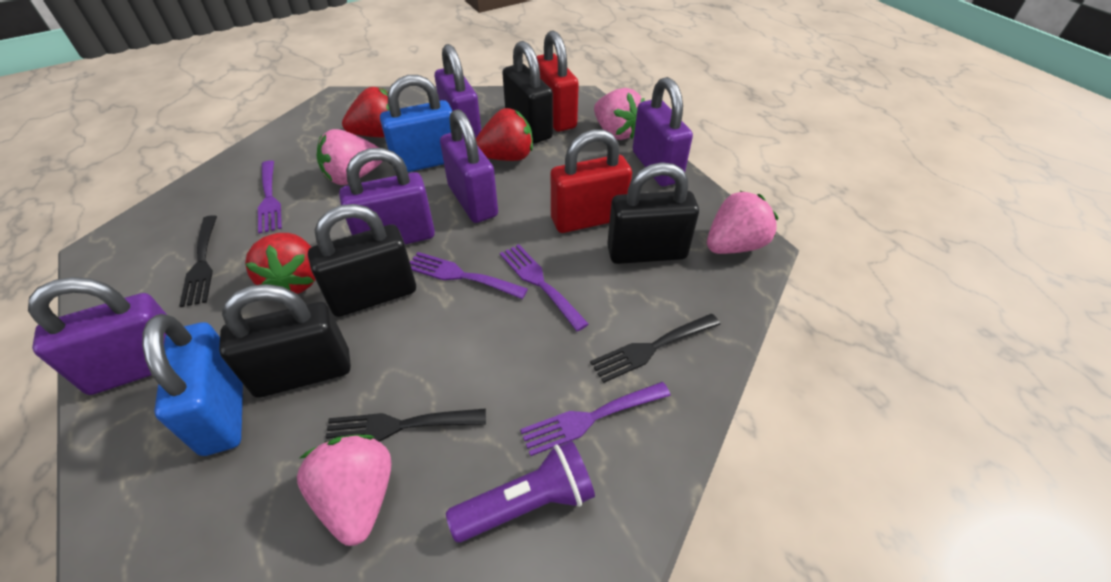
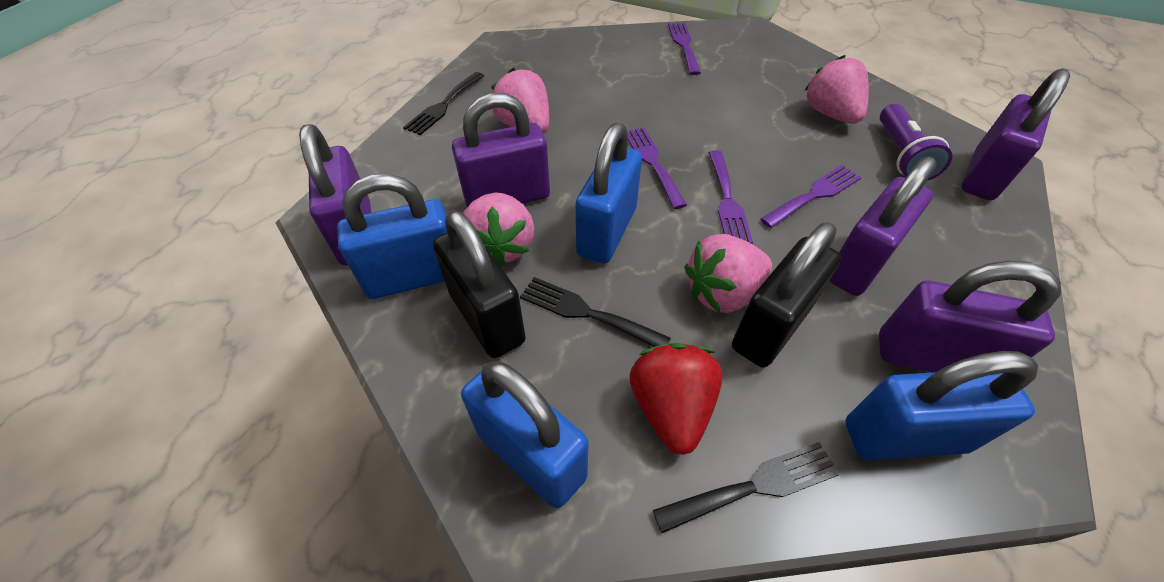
black padlock: [219,284,351,398] [308,204,416,317] [502,41,553,143] [607,162,699,264] = 4 -> [433,210,526,358] [732,222,841,368] = 2
blue padlock: [142,314,243,456] [380,75,452,172] = 2 -> [337,174,447,299] [461,361,589,508] [576,123,642,264] [846,351,1038,460] = 4
red padlock: [537,31,579,132] [551,129,632,233] = 2 -> none = 0
red strawberry: [245,233,316,294] [342,87,390,137] [476,108,533,161] = 3 -> [630,343,723,455] = 1

